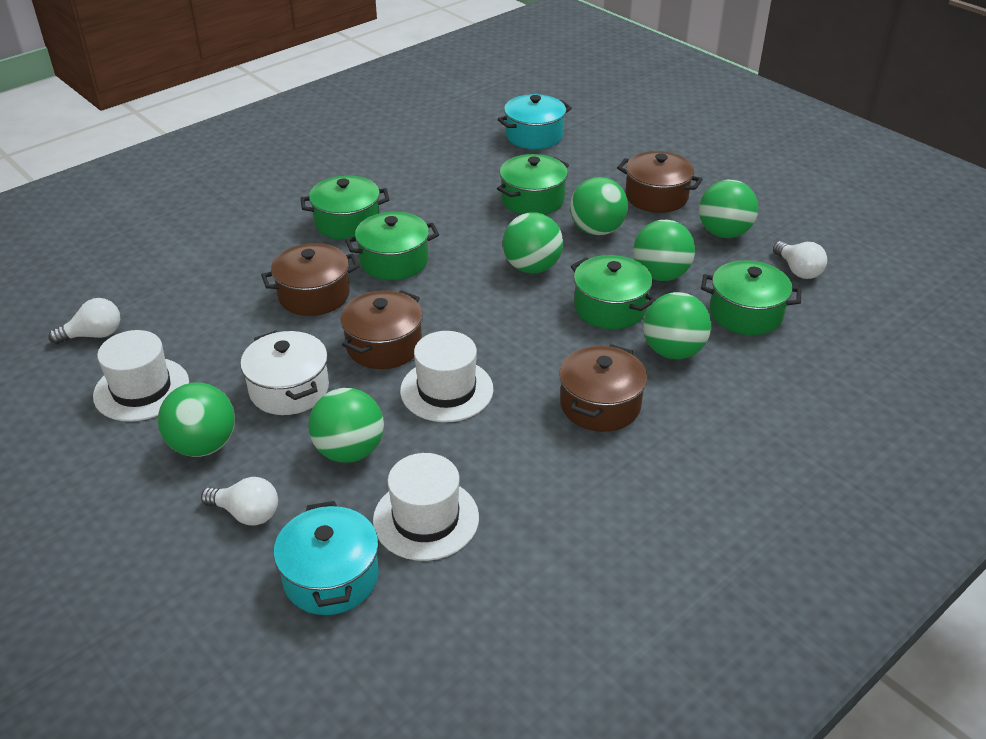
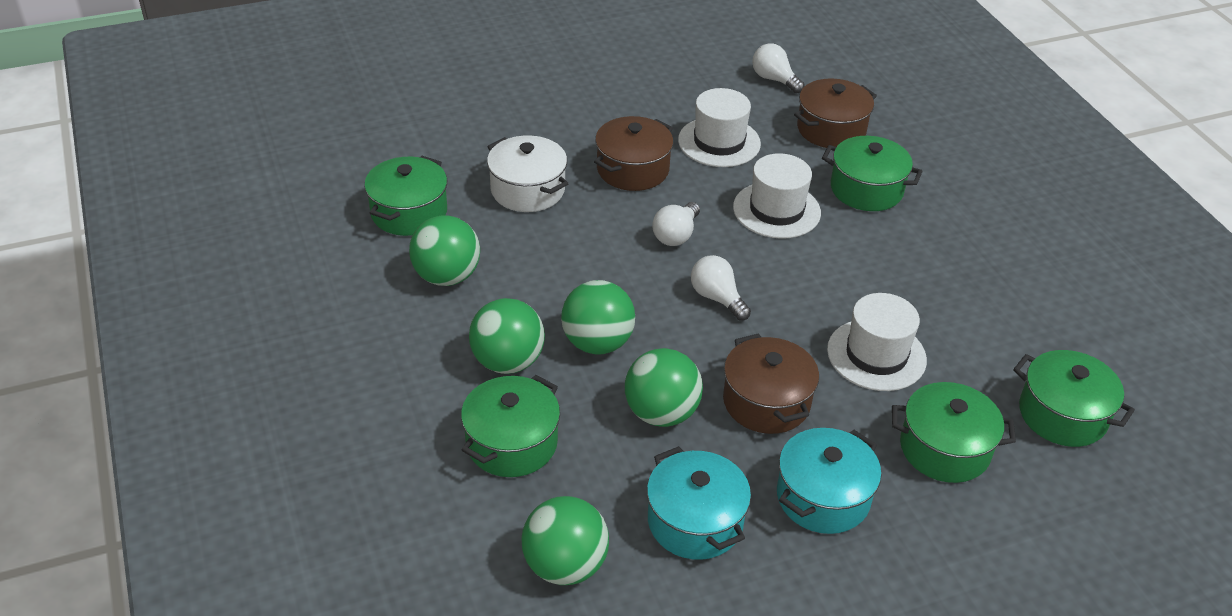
brown pot: [261,243,360,316] [340,290,423,369] [559,344,647,432] [617,151,703,213] = 4 -> [594,116,673,191] [723,334,819,434] [794,78,877,148] = 3
green ball: [158,383,235,457] [308,388,384,463] [503,212,563,273] [570,177,628,236] [633,220,695,281] [643,292,711,359] [699,180,758,238] = 7 -> [409,215,480,286] [469,298,545,374] [521,496,609,585] [561,280,635,354] [625,348,703,427] = 5

